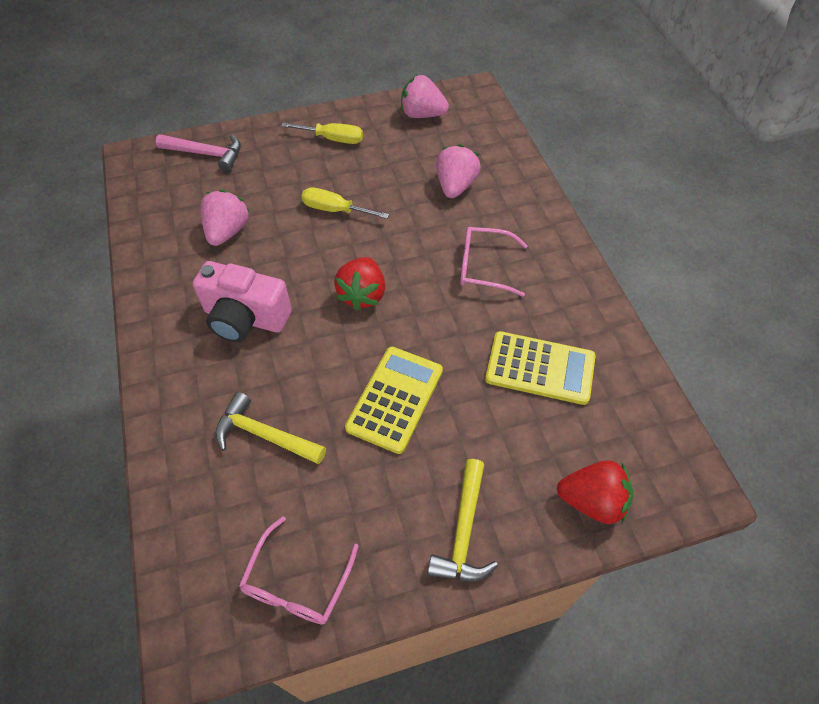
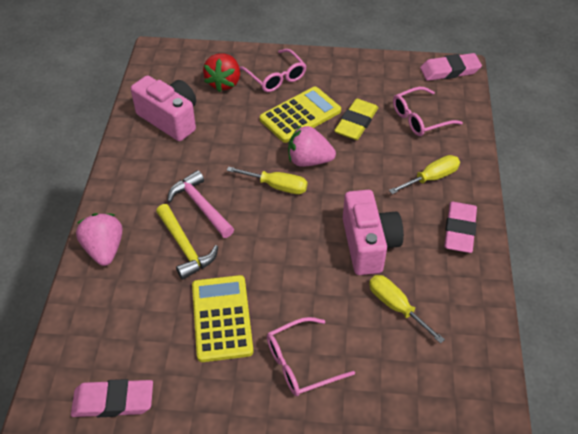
pink camera: [193,261,292,342] = 1 -> [131,76,196,141] [343,190,404,275] = 2
pink eraser: none = 0 -> [71,379,153,417] [420,53,482,81] [444,202,477,253] = 3
pink glasses: [239,516,359,625] [460,227,528,297] = 2 -> [239,49,307,92] [267,317,355,396] [393,87,463,136] = 3
pink strawberry: [200,190,250,246] [401,75,449,118] [436,144,481,198] = 3 -> [76,213,123,266] [288,126,336,167] = 2
red strawberry: [334,257,385,311] [557,460,633,524] = 2 -> [203,54,240,92] = 1
yellow eraser: none = 0 -> [334,99,378,140] = 1
yellow hammer: [215,392,326,464] [427,459,498,582] = 2 -> [156,204,218,280] = 1
yellow screwdriver: [281,122,363,144] [301,187,389,219] = 2 -> [227,167,307,194] [369,275,445,344] [389,155,460,194] = 3

